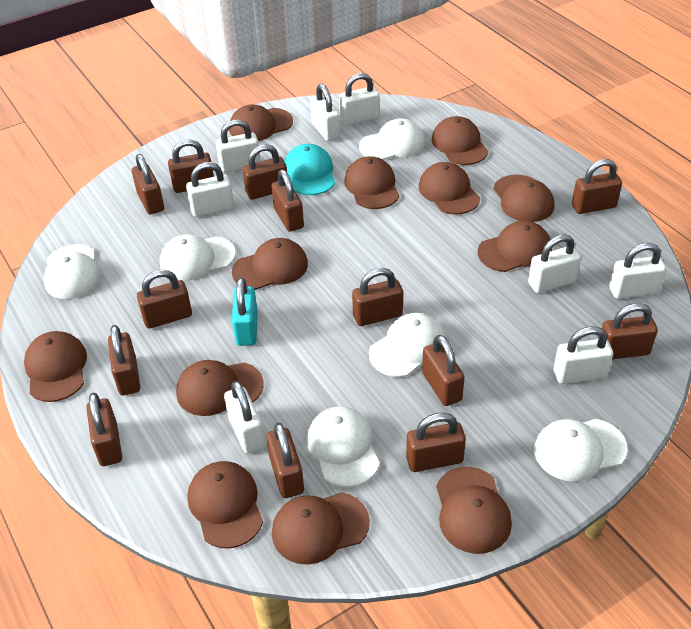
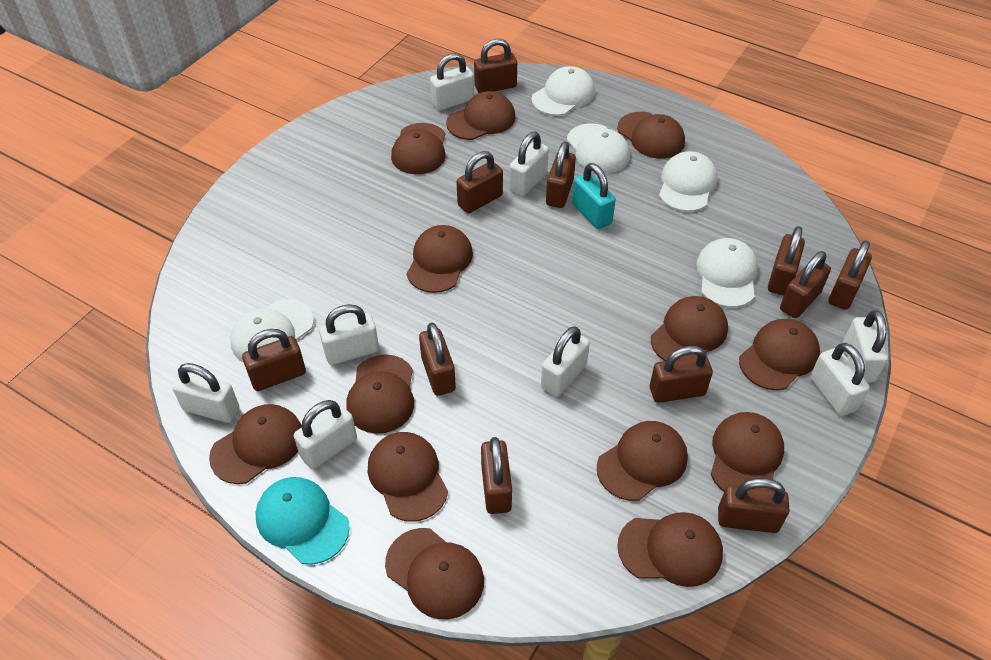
brown cap: [24,331,87,402] [176,360,264,416] [187,461,263,549] [229,104,293,141] [232,238,308,290] [272,492,370,565] [344,156,399,209] [418,162,480,215] [432,116,488,165] [436,467,512,554] [477,221,552,272] [493,174,554,222] = 12 -> [209,404,302,484] [346,354,414,434] [367,432,448,522] [385,528,484,619] [391,123,445,174] [407,225,473,293] [446,91,516,140] [597,421,688,501] [617,112,685,159] [617,512,723,587] [651,296,728,361] [710,412,784,491] [739,319,820,390] = 13
brown padlock: [86,393,122,466] [108,325,140,395] [132,154,164,215] [137,269,192,328] [168,140,214,193] [242,144,287,200] [266,423,304,498] [271,169,304,232] [352,268,403,326] [406,413,466,472] [422,335,465,406] [572,159,622,214] [602,303,658,359] = 13 -> [242,329,306,391] [419,323,456,396] [457,151,503,213] [474,39,517,93] [481,437,512,514] [546,142,576,208] [650,346,713,403] [718,478,790,533] [768,226,805,296] [780,251,831,318] [829,241,872,310] = 11
white cap: [43,244,101,299] [160,234,236,281] [306,407,380,487] [359,119,425,160] [369,313,446,377] [534,419,628,482] = 6 -> [230,299,314,363] [531,66,595,116] [567,124,630,174] [659,151,717,212] [696,238,758,307] = 5

